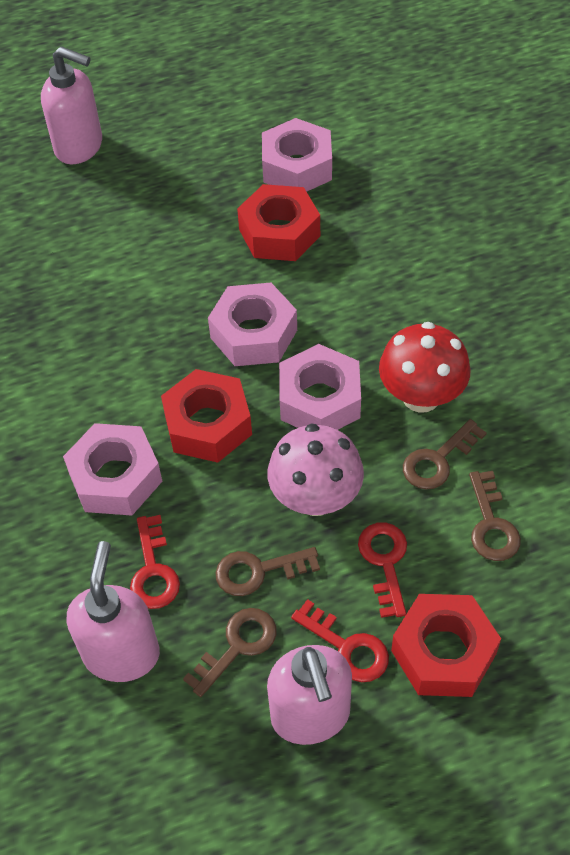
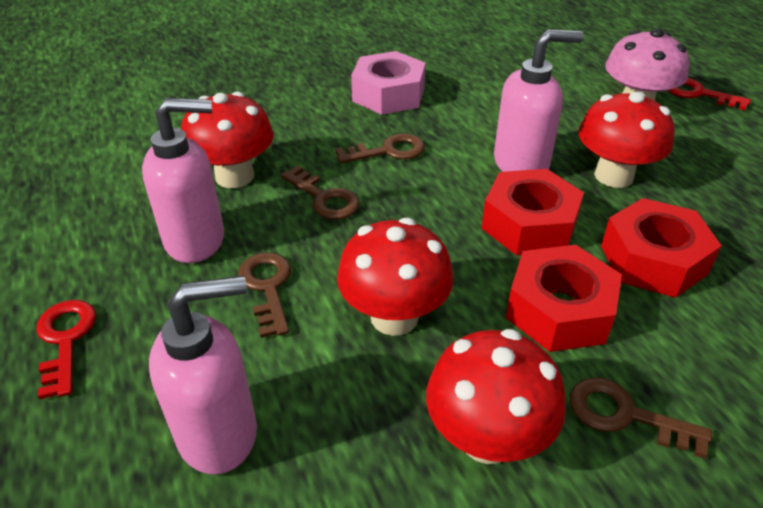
pink nut: [63,423,162,515] [208,283,297,366] [262,118,332,192] [279,344,361,430] = 4 -> [351,51,426,115] = 1
red key: [130,515,180,609] [291,599,389,682] [358,522,407,618] = 3 -> [36,300,96,399] [667,78,751,110] = 2
red mushroom: [379,322,471,412] = 1 -> [181,92,274,188] [337,218,453,336] [426,329,566,464] [578,91,674,188] = 4

